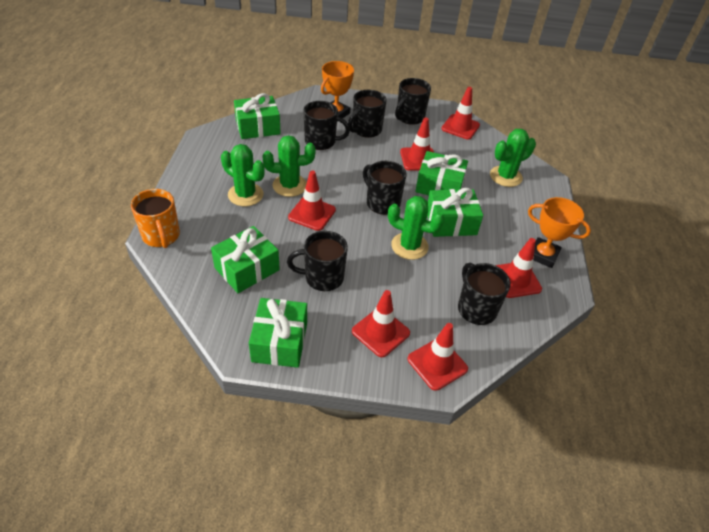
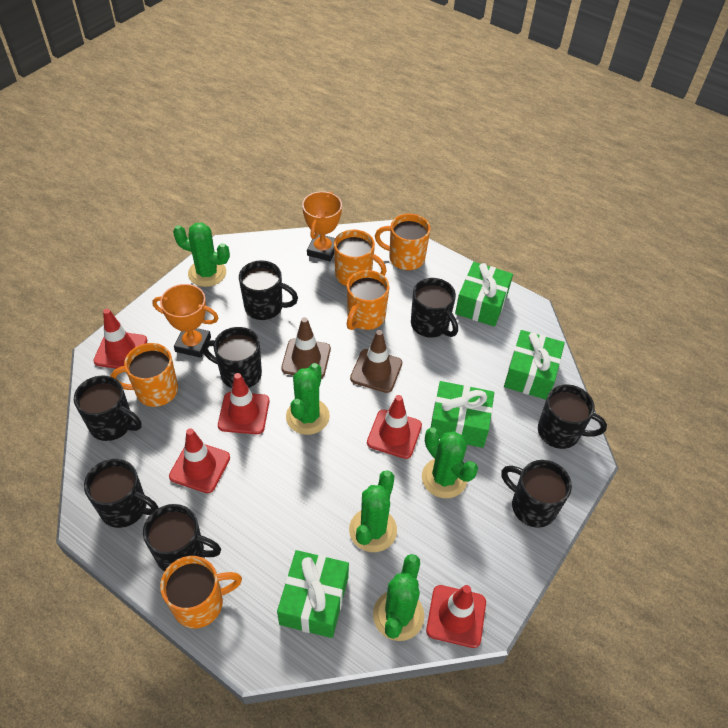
black mug: [287,231,348,291] [303,101,350,150] [348,90,387,138] [363,161,406,215] [395,78,431,125] [458,263,511,325] = 6 -> [74,375,142,441] [84,459,158,528] [143,504,221,571] [202,327,262,388] [239,260,298,320] [411,278,458,338] [501,460,572,528] [538,384,607,449] = 8
brown traffic cone: none = 0 -> [281,317,331,378] [350,330,402,393] = 2
green cactus: [221,144,265,206] [263,135,315,197] [388,196,445,260] [490,129,536,187] = 4 -> [173,223,230,287] [286,363,330,435] [349,470,397,552] [373,554,425,641] [422,428,478,498] = 5
green gift: [211,226,280,293] [234,93,281,139] [249,298,307,368] [415,151,468,195] [427,188,483,237] = 5 -> [277,550,349,638] [431,381,494,448] [455,262,513,327] [504,330,565,400] = 4
orange mug: [131,189,180,248] = 1 -> [111,343,178,407] [160,556,242,628] [334,229,387,286] [347,270,390,330] [375,214,431,271] = 5
red traffic cone: [288,170,336,231] [352,290,410,357] [400,118,434,171] [408,323,468,391] [441,87,480,140] [495,238,542,298] = 6 -> [93,309,147,369] [169,428,230,493] [218,373,269,434] [367,395,422,459] [426,585,486,648] = 5

